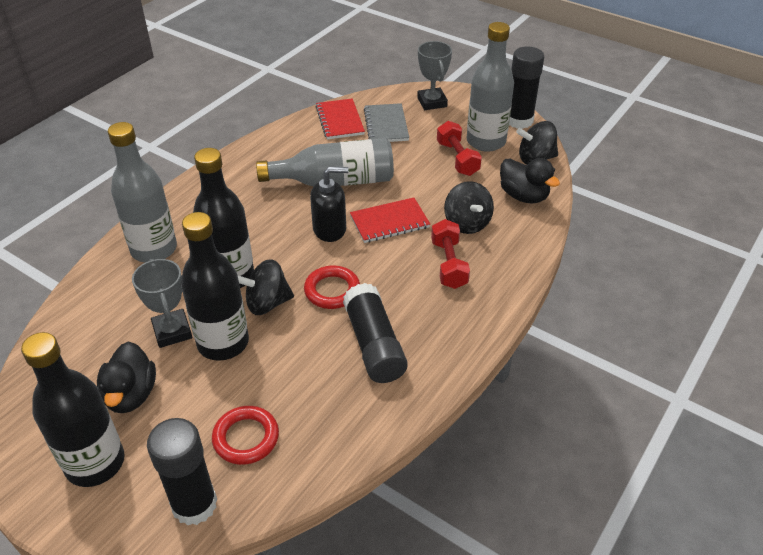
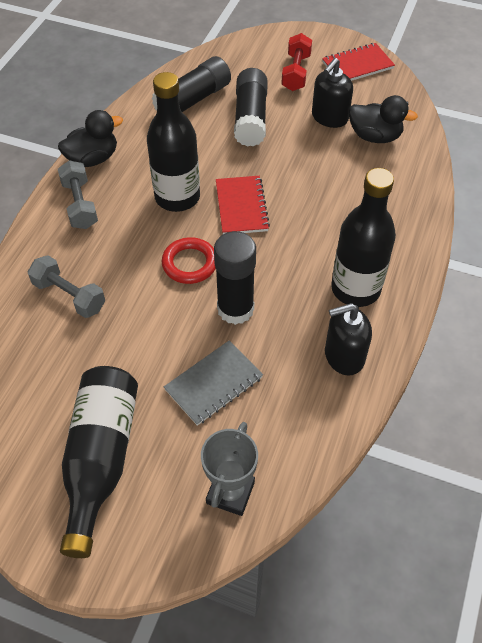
black soap dispenser: [310,167,348,242] = 1 -> [312,58,353,128] [325,303,372,376] = 2
black spinning top: [238,259,294,315] [444,181,494,234] [516,121,558,164] = 3 -> none = 0
grey bottle: [108,122,177,263] [256,138,394,186] [467,22,514,152] = 3 -> none = 0
grey dumbbell: none = 0 -> [28,255,105,318] [58,160,98,229] = 2
grey trophy: [132,258,192,348] [417,41,452,110] = 2 -> [201,422,258,516] = 1
red dumbbell: [431,219,470,289] [437,121,482,176] = 2 -> [281,33,312,91] = 1
red ring: [212,406,279,465] [304,266,360,309] = 2 -> [162,237,216,284] = 1

